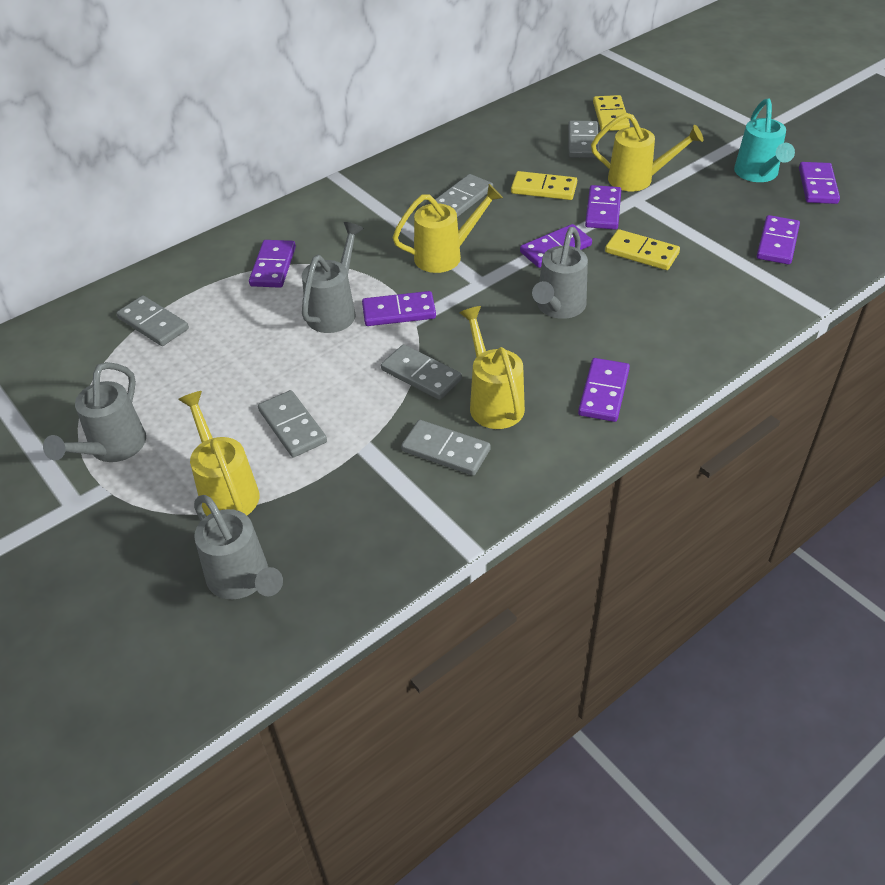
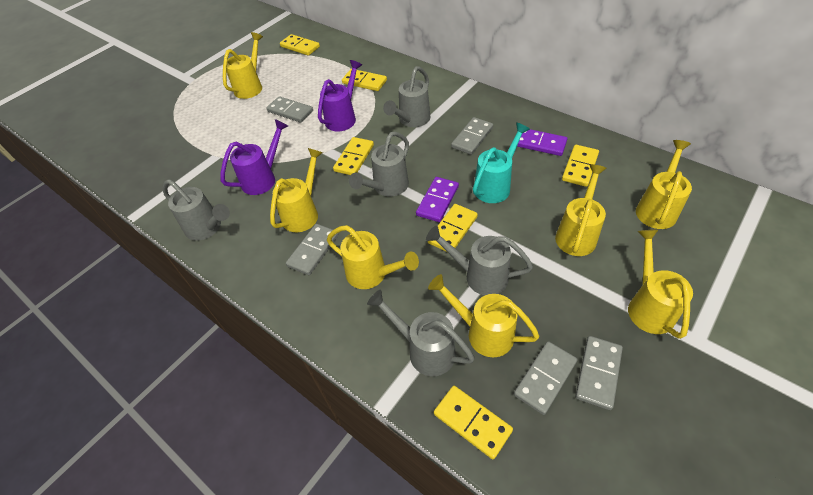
grey domino: [116,296,189,346] [258,390,327,458] [381,344,462,400] [401,420,491,476] [435,174,493,217] [568,121,599,158] = 6 -> [266,96,313,123] [286,224,339,275] [451,117,493,155] [514,341,578,415] [575,336,623,410] = 5
grey watering can: [43,362,146,462] [194,495,283,599] [302,222,364,333] [532,227,588,319] = 4 -> [163,179,230,241] [349,132,409,197] [367,290,475,376] [383,66,430,127] [426,226,533,295] = 5
purple domino: [249,240,296,288] [362,291,436,326] [520,224,592,268] [578,358,630,422] [585,185,621,229] [757,215,800,265] [799,162,840,204] = 7 -> [416,177,459,222] [517,129,567,156] = 2
purple watering can: none = 0 -> [221,119,288,195] [318,60,362,132] = 2
yellow domino: [511,171,577,200] [593,95,630,131] [605,229,680,270] = 3 -> [280,34,320,56] [333,137,374,175] [342,69,387,91] [428,204,478,252] [434,386,513,459] [562,145,599,187] = 6
yellow watering can: [178,391,259,516] [392,184,503,273] [459,306,525,429] [591,113,703,191] = 4 -> [223,32,263,99] [270,148,323,232] [327,225,419,289] [428,274,540,357] [555,164,607,256] [628,229,693,339] [636,140,692,229] = 7

